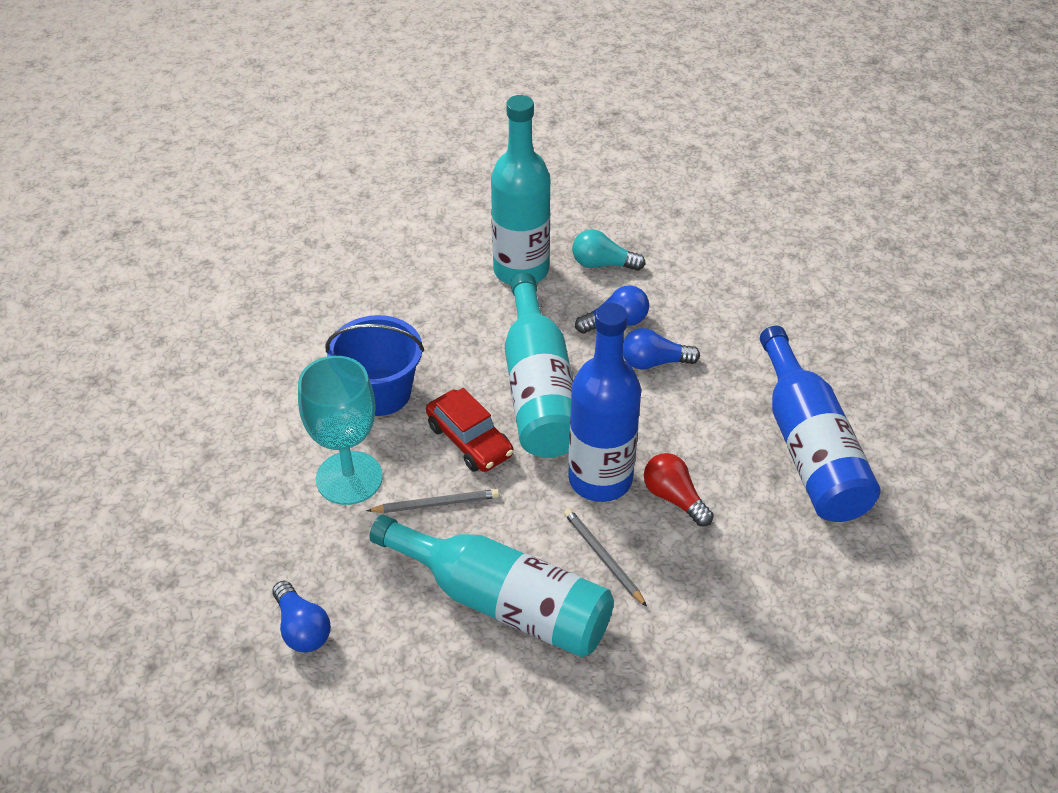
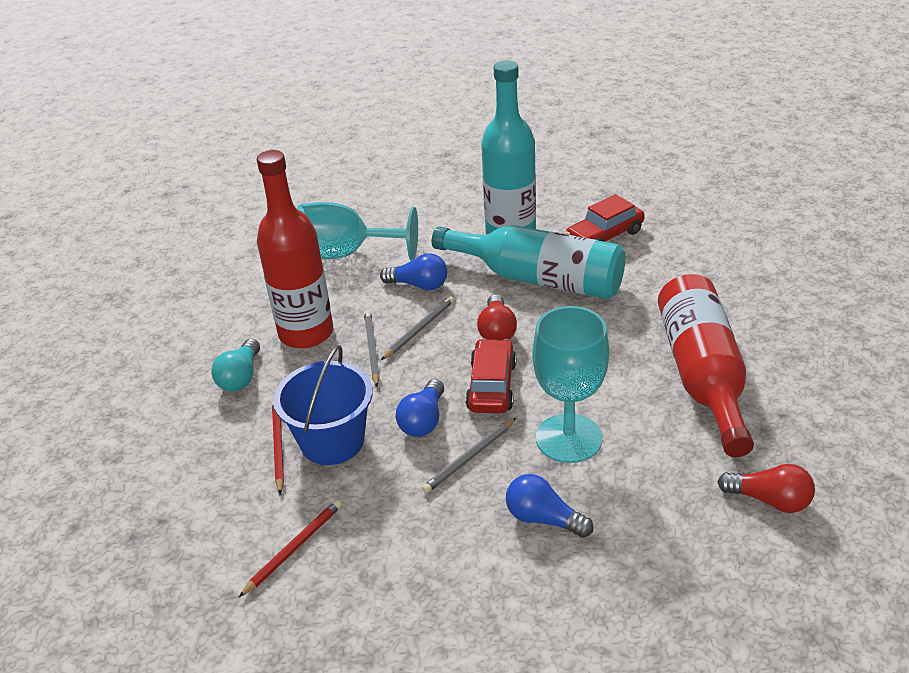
blue bottle: [568,303,641,502] [760,326,881,522] = 2 -> none = 0
grey pencil: [367,489,499,513] [564,508,647,607] = 2 -> [364,310,380,387] [381,296,454,360] [422,418,516,493] = 3
red bottle: none = 0 -> [257,150,333,349] [658,274,754,457] = 2
red car: [426,388,513,472] = 1 -> [465,338,516,413] [565,194,645,242] = 2
red light bulb: [644,453,714,527] = 1 -> [477,294,517,340] [717,464,815,513] = 2
red pencil: none = 0 -> [239,500,342,597] [272,402,284,495] = 2
turquoise bottle: [369,515,614,657] [491,95,550,285] [505,273,574,458] = 3 -> [432,225,625,299] [481,60,536,234] = 2
turquoise goblet: [298,356,383,505] = 1 -> [297,202,418,260] [532,306,609,463] = 2

